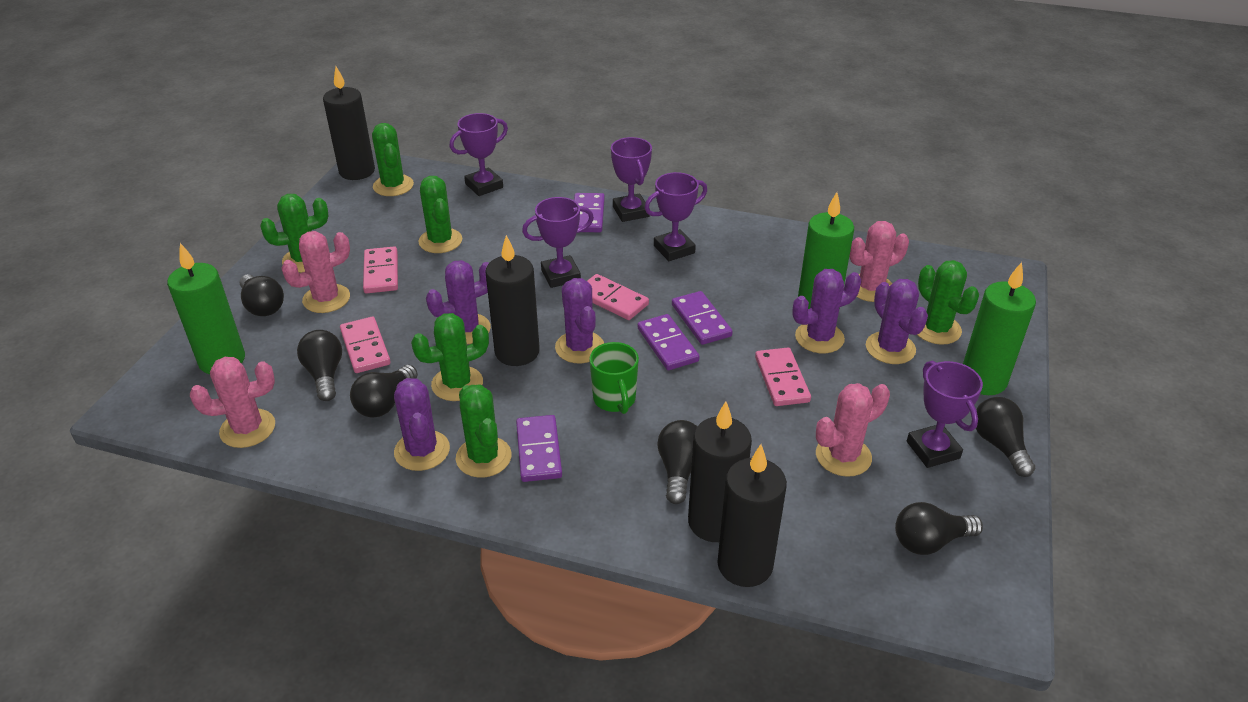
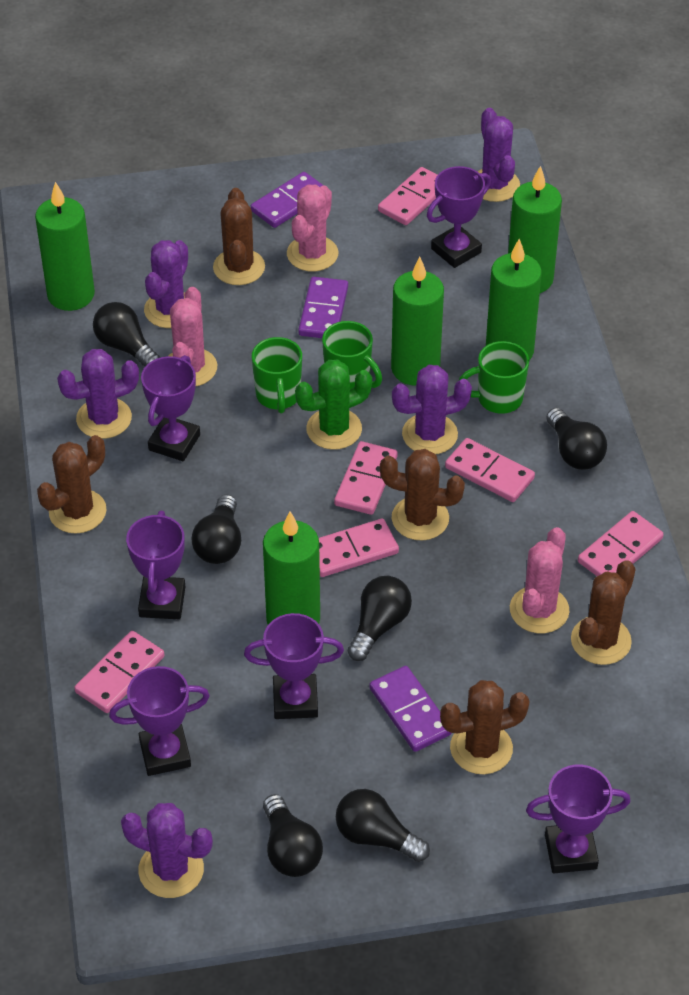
black candle: [323,66,375,180] [485,235,540,366] [688,401,752,542] [717,444,787,587] = 4 -> none = 0
brown cactus: none = 0 -> [37,435,107,534] [213,188,265,285] [380,449,465,541] [440,680,530,774] [571,560,636,665] = 5
green cactus: [260,194,329,273] [372,123,414,196] [411,313,489,401] [418,176,462,253] [456,385,512,478] [917,260,979,345] = 6 -> [295,360,372,450] = 1
green candle: [167,243,245,374] [798,192,854,309] [963,262,1036,395] = 3 -> [35,182,95,311] [263,512,320,625] [391,257,444,386] [486,239,542,360] [508,166,562,293] = 5
green mug: [589,342,639,414] = 1 -> [252,337,302,413] [322,321,382,389] [459,341,529,414] = 3
pink cactus: [190,357,275,448] [281,231,350,313] [816,383,890,477] [849,221,909,302] = 4 -> [169,287,217,387] [287,185,338,271] [510,527,569,633] = 3
pink domino: [340,317,391,373] [363,246,398,293] [587,274,649,320] [755,348,811,406] = 4 -> [74,631,164,713] [319,518,399,577] [334,441,398,515] [378,167,437,225] [445,438,535,502] [578,511,664,576] = 6
purple domino: [516,415,562,482] [574,193,605,232] [638,314,700,370] [672,291,733,345] = 4 -> [251,172,323,228] [298,277,348,338] [369,666,452,752] = 3
purple trophy: [450,113,508,196] [522,197,594,288] [611,137,652,222] [645,172,707,261] [907,361,983,468] = 5 -> [109,666,210,776] [126,511,185,619] [141,355,200,461] [244,613,344,719] [427,166,491,268] [526,765,631,873] = 6

